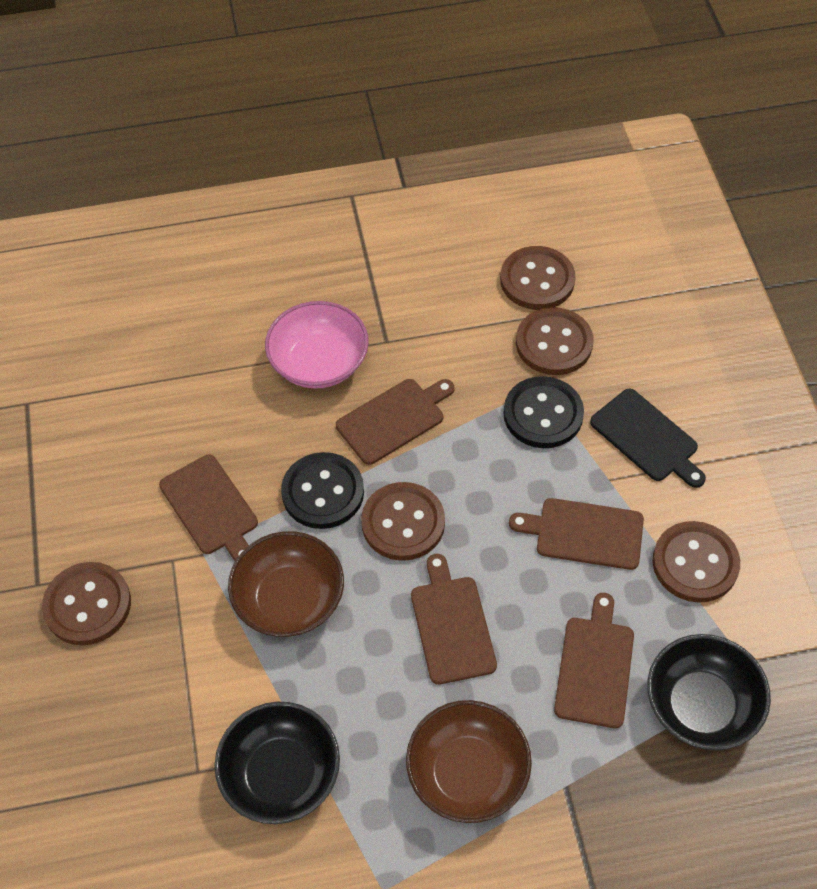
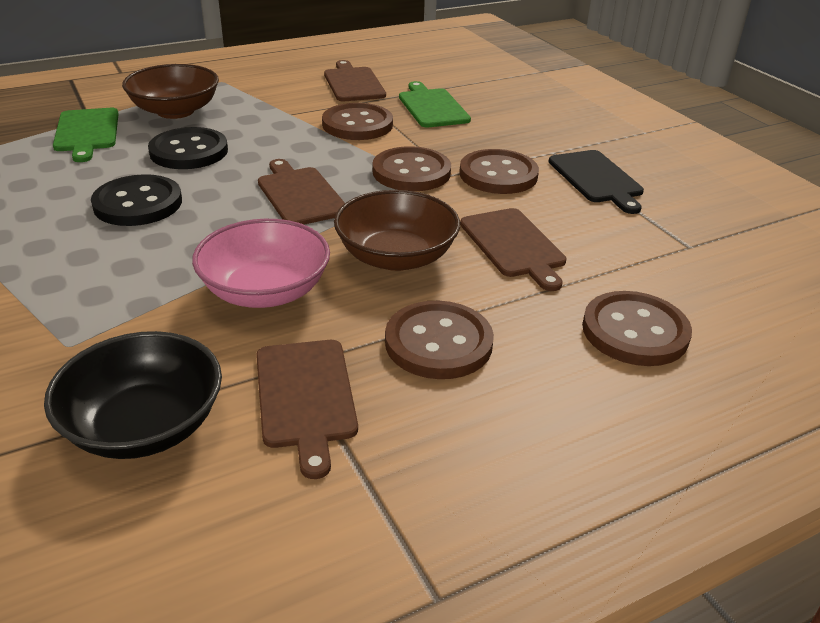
black bowl: [215,702,340,824] [647,634,771,750] = 2 -> [44,331,222,459] = 1
brown cutting board: [159,455,258,561] [336,379,454,465] [411,554,497,685] [509,498,644,570] [554,593,634,728] = 5 -> [256,340,358,479] [258,159,345,225] [324,60,386,101] [460,208,567,291] = 4
green cutting board: none = 0 -> [53,108,119,162] [399,81,471,127] = 2

